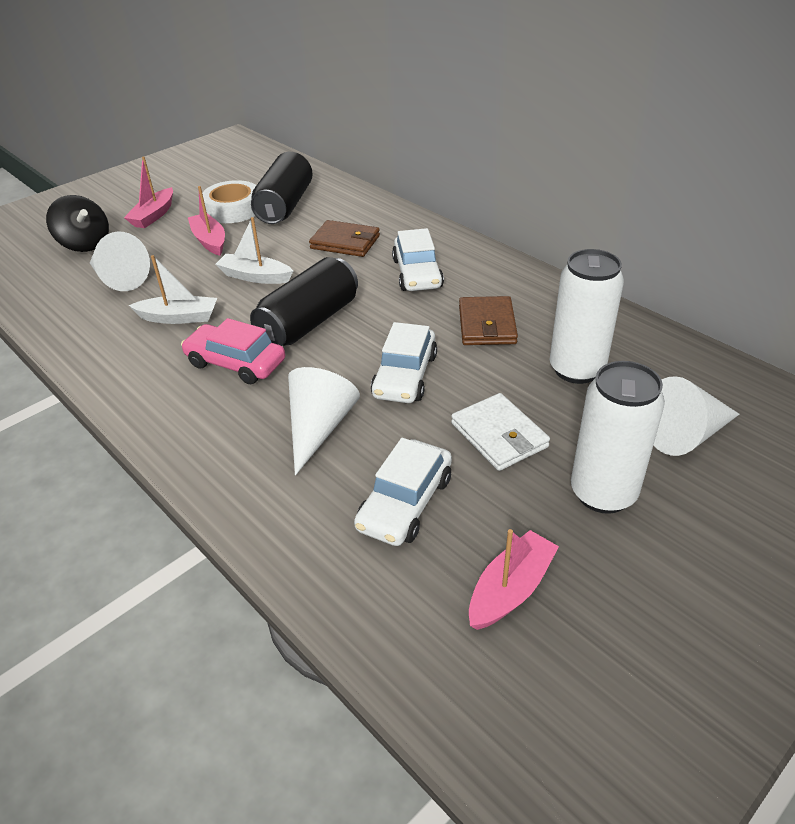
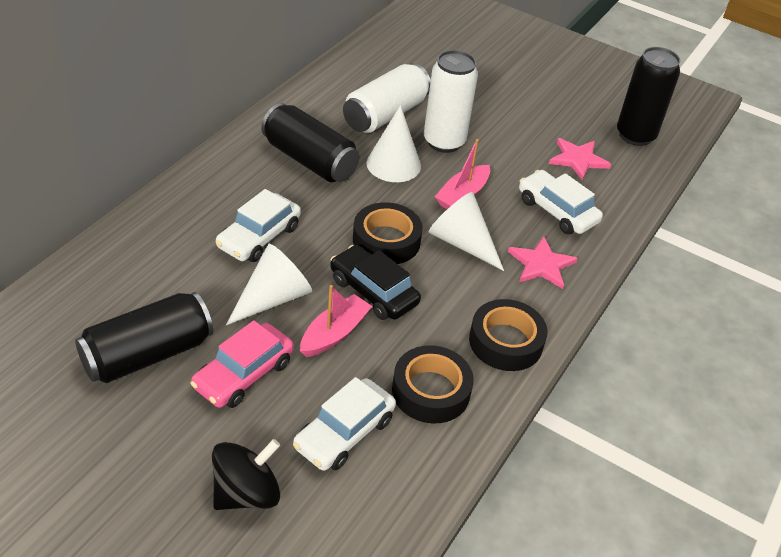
black can: [250,257,358,346] [251,152,313,224] = 2 -> [75,292,213,383] [261,103,360,182] [617,47,680,146] = 3
black car: none = 0 -> [330,245,421,320] = 1
black tape: none = 0 -> [353,202,423,264] [392,345,474,424] [469,299,548,371] = 3
brown wallet: [309,220,380,257] [459,296,518,345] = 2 -> none = 0
pink boat: [124,156,173,228] [188,186,225,256] [469,529,559,630] = 3 -> [300,285,372,357] [435,139,490,209] = 2
pink star: none = 0 -> [508,236,578,289] [549,138,611,180] = 2
white boat: [129,255,217,324] [215,217,293,284] = 2 -> none = 0
white tape: [202,180,256,223] = 1 -> none = 0
white wallet: [451,393,550,471] = 1 -> none = 0

